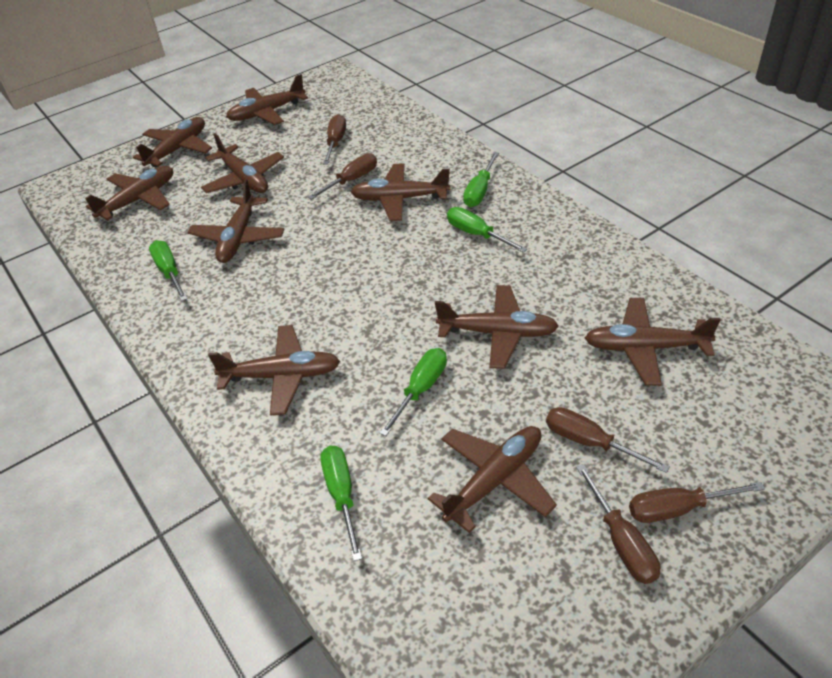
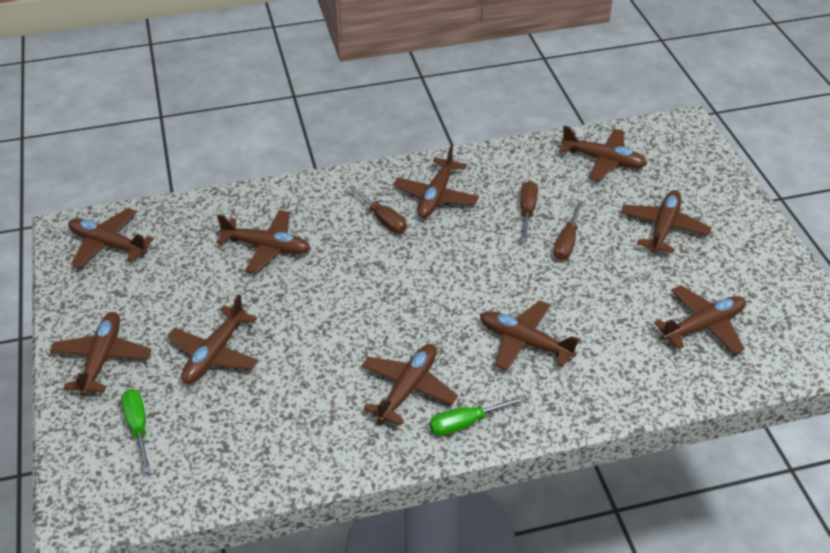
brown screwdriver: [308,153,377,200] [323,114,346,164] [546,407,670,473] [576,464,660,584] [629,482,765,523] = 5 -> [348,185,407,233] [520,181,538,241] [554,200,584,260] = 3
green screwdriver: [149,240,188,301] [321,446,362,561] [379,348,447,436] [447,207,527,253] [463,152,499,207] = 5 -> [121,389,151,473] [430,396,526,436] = 2

